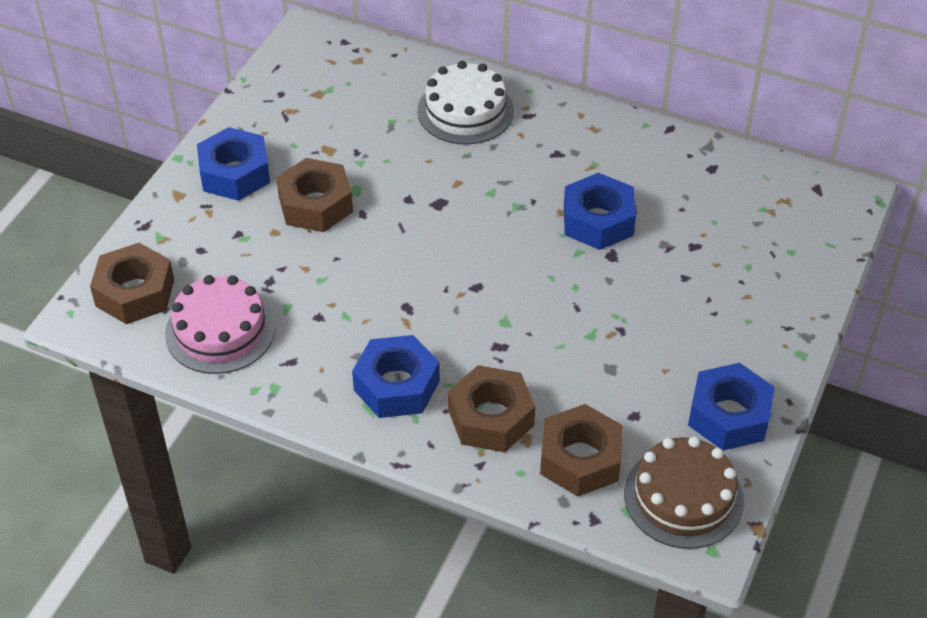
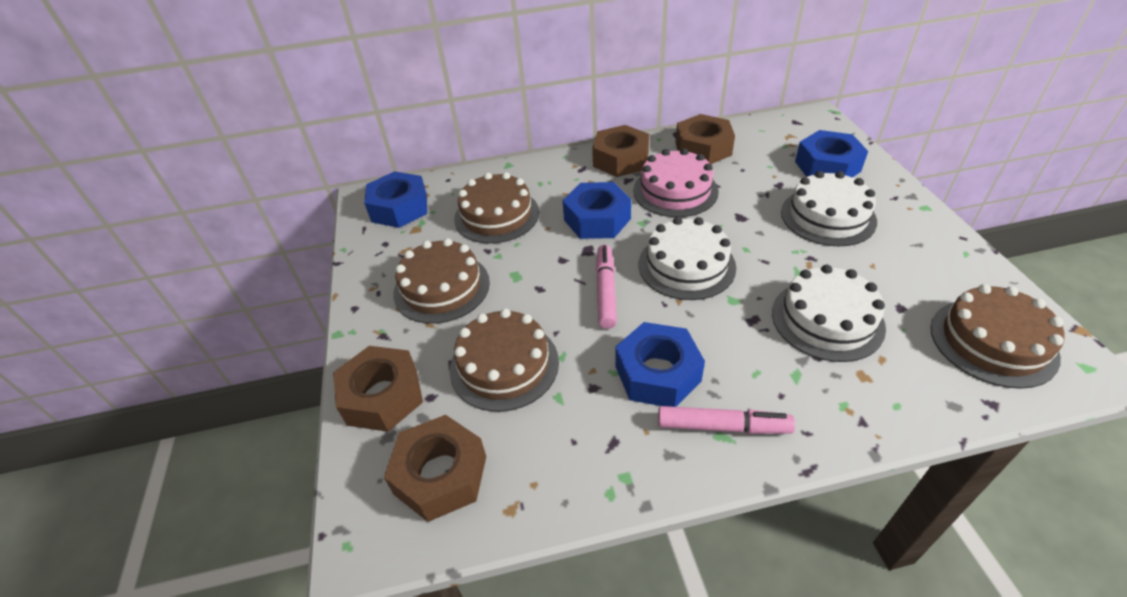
brown cake: [624,436,744,549] = 1 -> [393,238,490,324] [450,309,559,412] [454,172,539,244] [930,284,1065,389] = 4
pink marker: none = 0 -> [596,245,617,329] [658,406,795,434] = 2
white cake: [417,61,514,145] = 1 -> [639,217,736,300] [772,265,886,362] [781,171,877,246] = 3

